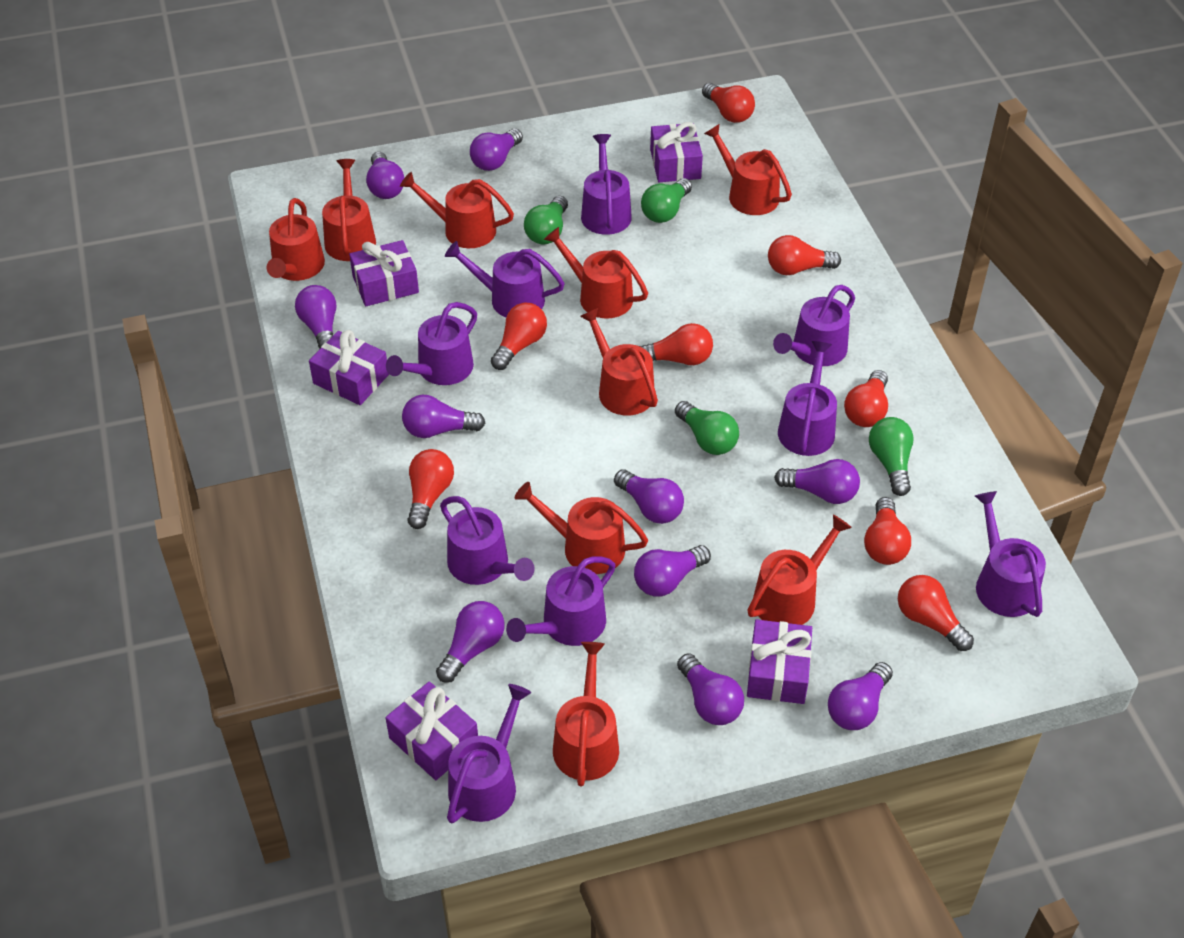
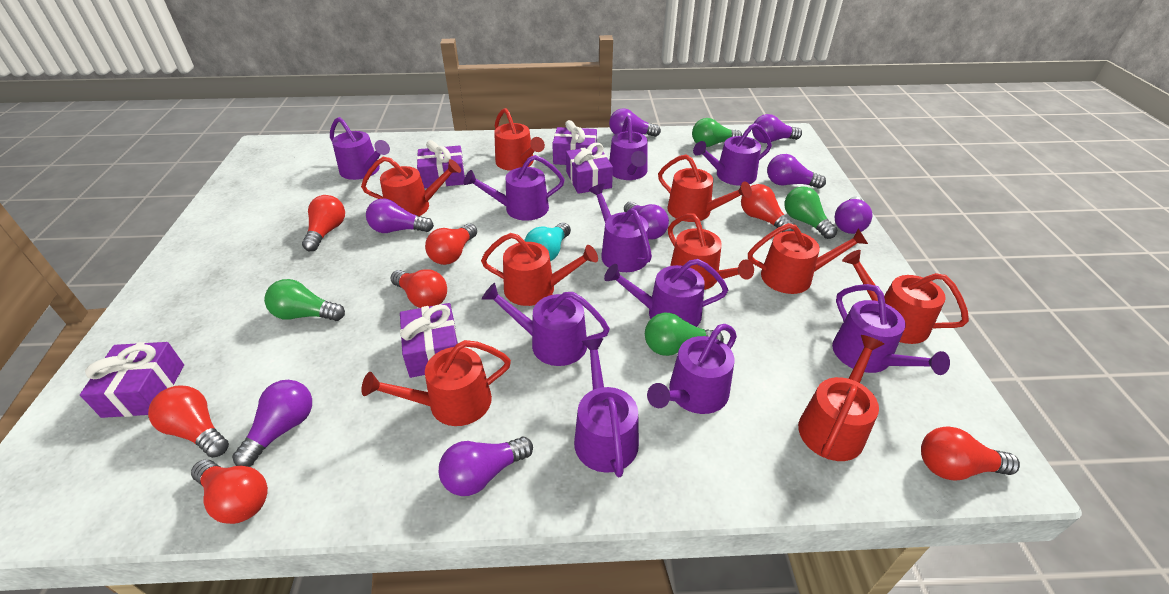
purple light bulb: [295,285,336,350] [366,152,404,199] [402,395,485,438] [436,601,505,683] [470,128,523,171] [614,469,684,524] [634,545,711,596] [677,653,744,725] [774,459,860,504] [828,662,893,730] = 10 -> [232,380,312,467] [366,198,434,233] [439,437,533,496] [609,108,661,137] [624,201,669,239] [752,114,802,143] [767,154,826,188] [835,196,872,234] = 8
purple watering can: [386,302,477,385] [440,496,535,585] [445,241,565,317] [447,684,531,824] [506,556,616,646] [581,134,632,235] [773,285,855,366] [778,341,837,456] [975,491,1046,617] = 9 -> [330,117,390,180] [464,155,565,221] [482,283,610,366] [574,338,639,477] [589,183,652,272] [604,259,728,327] [609,116,648,180] [647,324,737,414] [693,123,772,186] [832,284,950,375] = 10
red light bulb: [408,449,454,529] [491,303,547,370] [640,323,713,365] [702,83,755,123] [768,235,841,275] [844,370,888,427] [864,497,911,565] [898,575,974,651] = 8 -> [148,386,229,458] [191,459,268,524] [302,195,345,251] [390,269,447,308] [425,224,477,265] [741,184,795,232] [921,427,1020,481] = 7
turquoise light bulb: none = 0 -> [524,223,571,261] = 1

